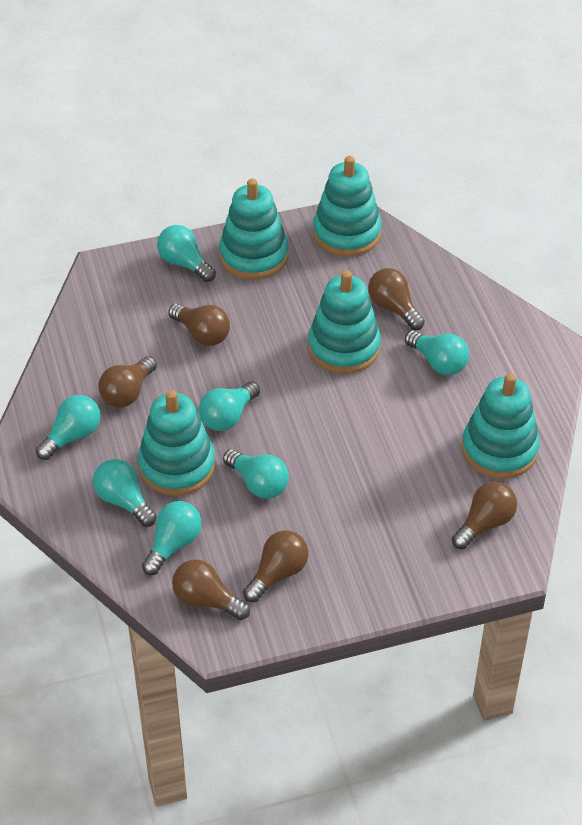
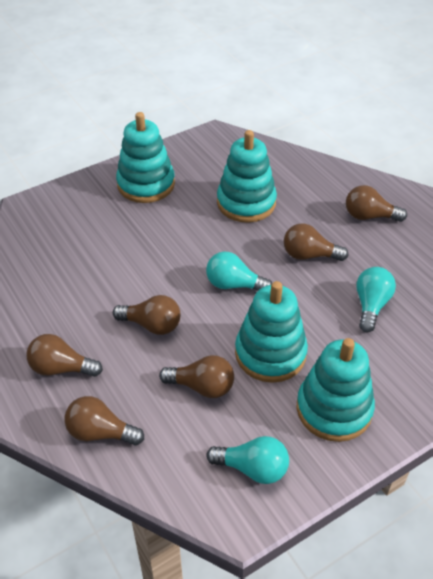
turquoise light bulb: [36,395,101,460] [93,459,157,527] [142,501,202,575] [157,225,216,282] [199,381,260,431] [223,449,289,499] [405,330,469,375] = 7 -> [206,252,272,291] [206,436,289,484] [356,267,396,332] = 3
turquoise stacking toy: [138,390,215,496] [219,178,288,280] [308,270,381,374] [313,156,382,257] [462,373,540,479] = 5 -> [116,112,175,203] [217,130,277,223] [235,281,308,383] [296,338,375,442] = 4

